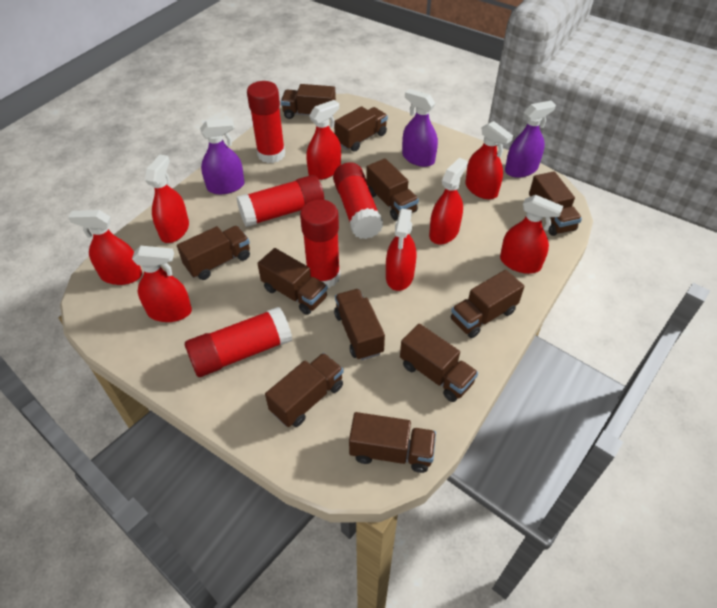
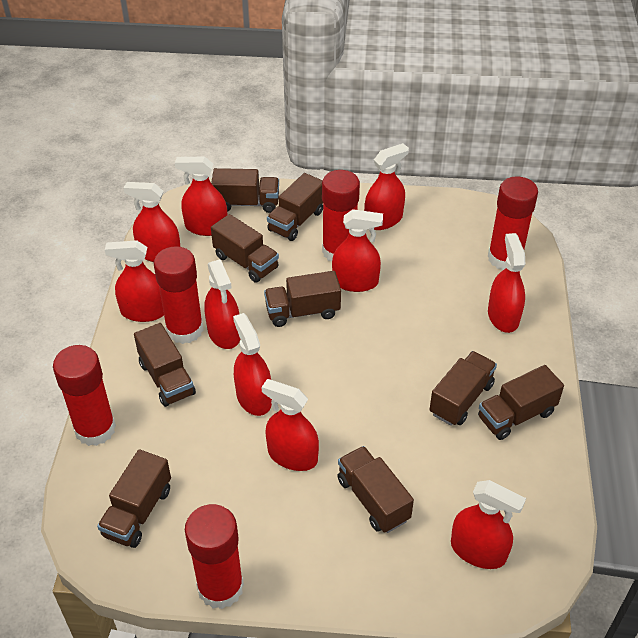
brown truck: [177,226,250,280] [258,248,328,315] [265,353,343,427] [281,84,336,119] [334,106,388,152] [334,289,385,360] [349,412,436,473] [366,158,419,221] [400,324,478,402] [451,270,524,338] [529,171,582,236] = 11 -> [97,449,171,548] [134,323,196,407] [211,168,279,213] [211,214,279,283] [264,271,341,327] [267,173,323,241] [337,446,414,533] [429,351,497,426] [478,365,564,440] = 9
purple spray bottle: [200,119,244,194] [402,89,438,167] [505,101,556,178] = 3 -> none = 0
red spray bottle: [68,210,142,285] [132,246,192,322] [145,155,189,243] [306,100,341,180] [386,209,416,291] [429,158,468,245] [465,121,513,199] [500,195,563,274] = 8 -> [105,240,164,322] [124,182,180,262] [175,156,227,236] [204,259,240,349] [233,313,272,416] [262,379,319,471] [332,209,383,292] [364,143,409,230] [451,480,526,569] [488,233,525,333] = 10

